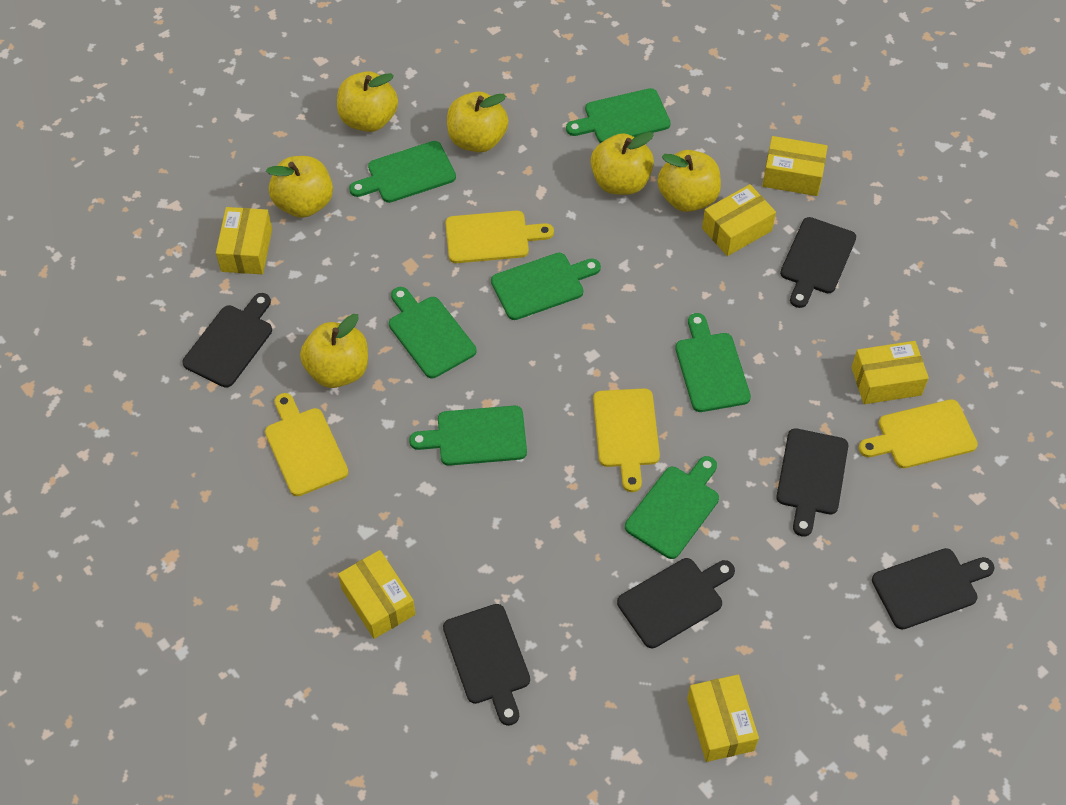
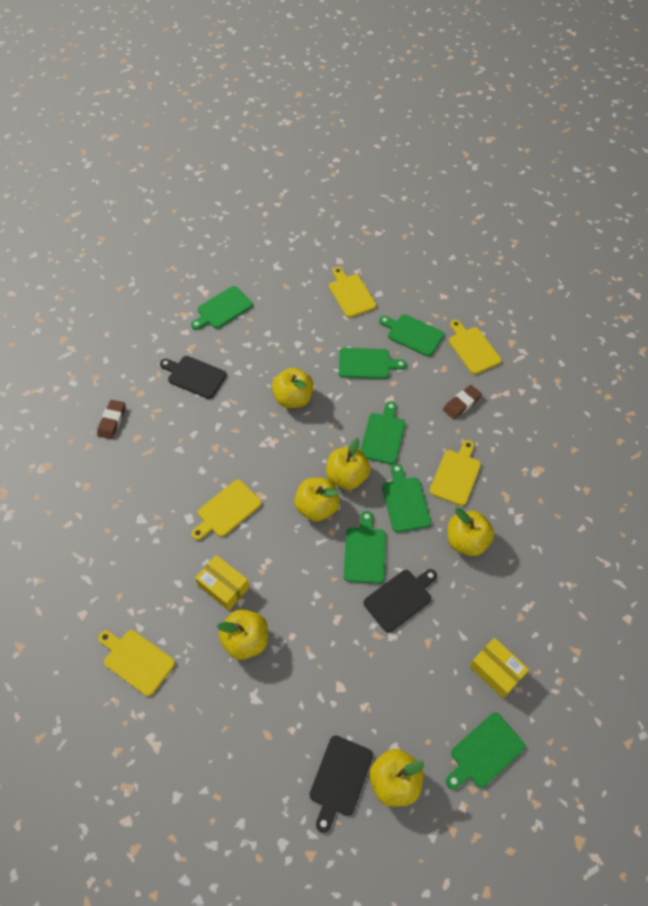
black cutting board: [182,293,272,388] [443,604,530,726] [617,558,735,648] [776,428,848,537] [780,217,856,308] [872,548,995,630] = 6 -> [160,356,227,399] [309,735,373,833] [364,569,437,633] = 3
brown eraser: none = 0 -> [97,400,125,439] [443,385,482,419] = 2
yellow box: [216,207,272,274] [338,550,416,639] [687,675,759,762] [702,184,776,256] [762,136,828,196] [852,341,929,404] = 6 -> [195,555,250,611] [469,638,529,699] = 2
yellow cutting board: [265,393,348,496] [445,211,554,263] [593,388,660,492] [859,399,978,468] = 4 -> [98,630,175,696] [191,480,262,540] [329,267,376,318] [430,440,481,506] [449,320,502,374] = 5

